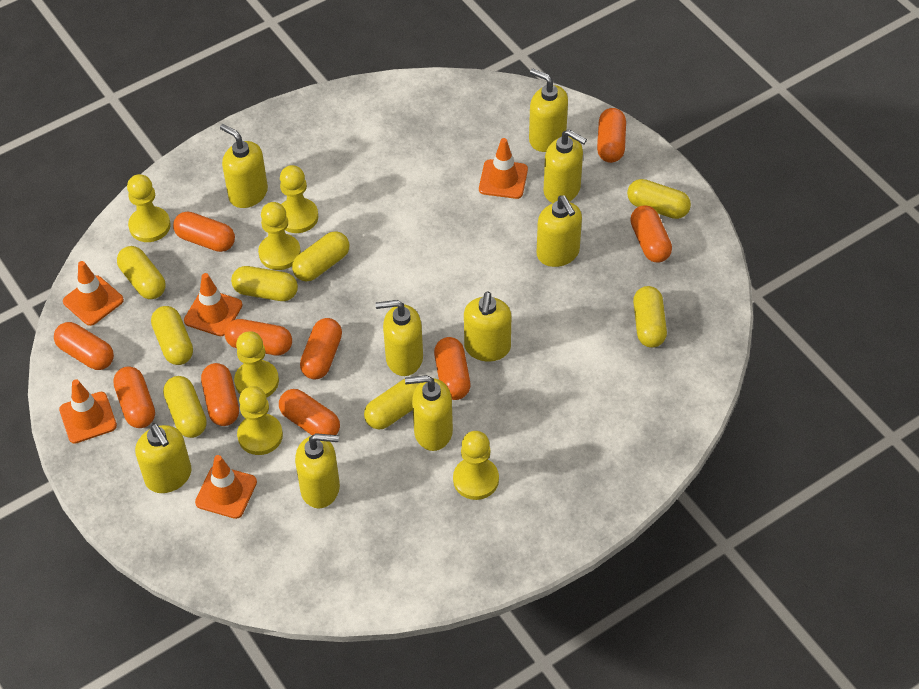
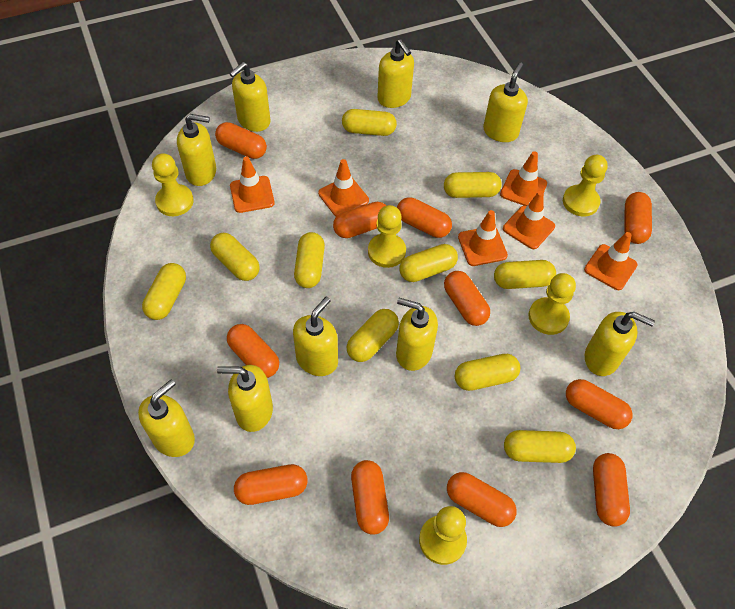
orange capsule: [54,322,114,370] [113,367,155,428] [173,212,235,252] [201,363,239,426] [224,319,292,355] [279,389,340,435] [300,318,342,379] [434,337,470,400] [597,108,626,163] [630,205,672,263] = 10 -> [215,122,267,159] [227,324,279,378] [234,464,307,505] [333,202,386,238] [351,460,389,535] [397,197,452,238] [444,271,490,326] [447,472,516,527] [566,379,633,429] [593,453,630,527] [624,192,652,244] = 11
orange traffic cone: [59,379,117,444] [63,261,124,326] [184,273,243,336] [195,455,257,519] [479,138,528,199] = 5 -> [230,156,275,213] [318,159,369,217] [458,210,508,266] [500,151,547,206] [503,191,555,249] [584,232,637,290] = 6
yellow capsule: [117,246,166,299] [151,306,193,365] [163,376,207,438] [231,266,298,301] [292,231,350,281] [364,379,419,429] [627,179,691,219] [633,286,667,348] = 8 -> [142,263,186,320] [210,233,260,281] [294,232,325,288] [342,109,397,136] [347,309,399,362] [400,244,458,282] [444,172,502,198] [455,354,520,391] [494,260,556,289] [504,430,576,463] = 10
yellow pawn: [127,174,171,242] [234,331,279,397] [237,386,283,455] [258,202,301,270] [280,165,318,233] [453,431,499,500] = 6 -> [152,153,194,216] [368,205,406,268] [419,506,467,565] [529,273,576,335] [563,155,608,217] = 5

